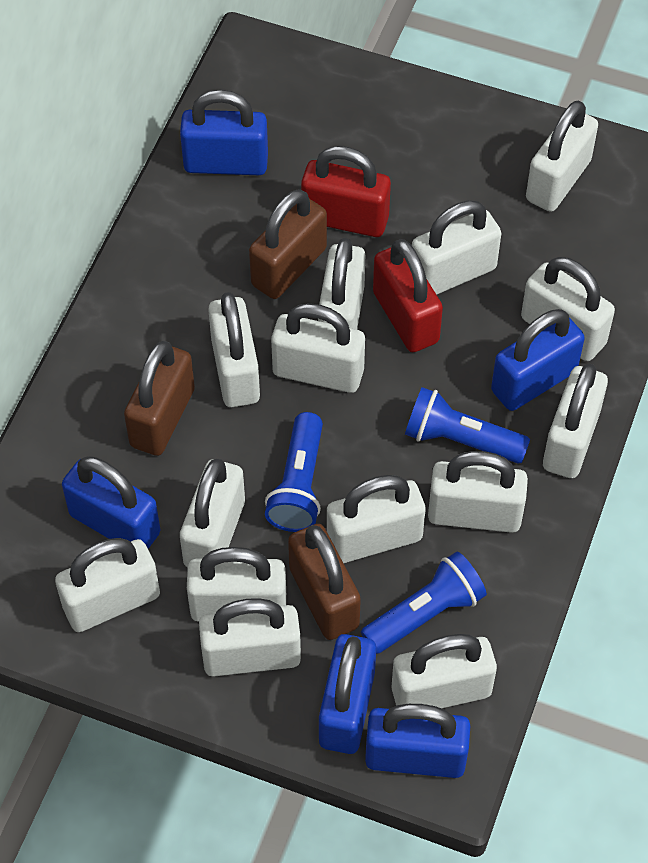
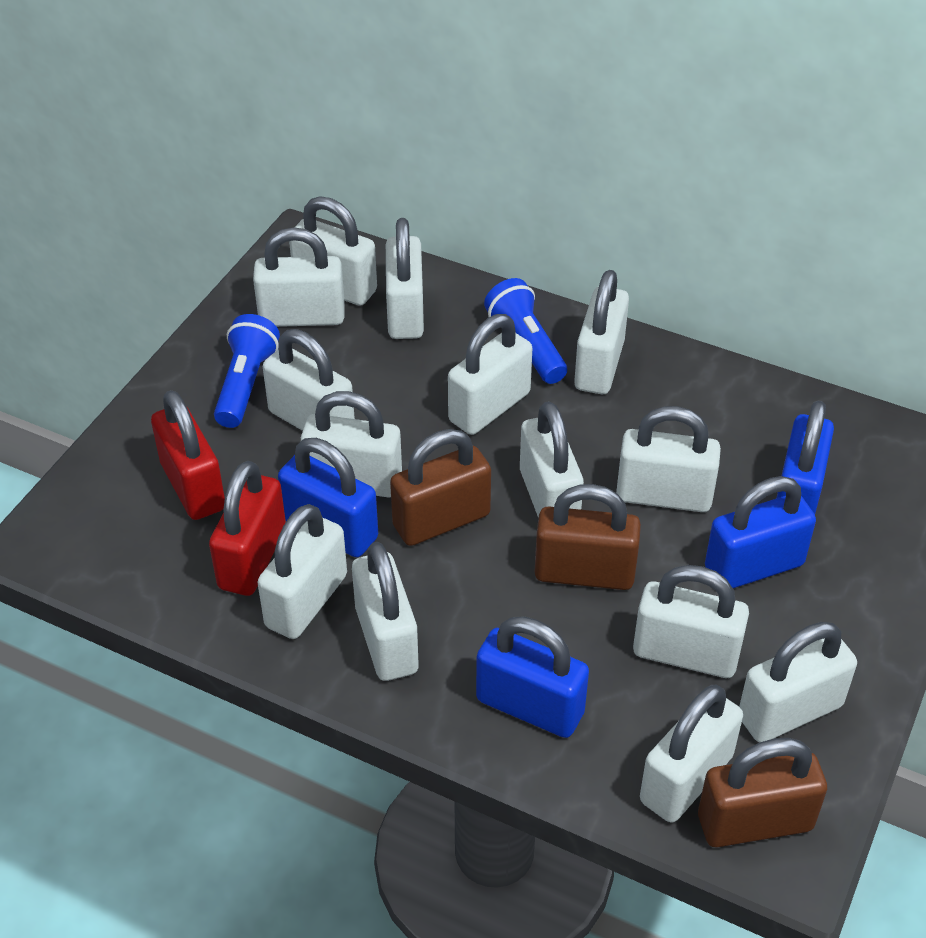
blue flashlight: [265,412,323,532] [361,552,487,654] [405,387,530,463] = 3 -> [214,314,280,428] [484,278,567,384] = 2
blue padlock: [62,456,160,549] [180,90,268,175] [319,634,376,754] [365,704,470,778] [491,309,585,411] = 5 -> [278,438,378,557] [476,616,589,738] [705,476,816,588] [776,401,834,514] = 4

